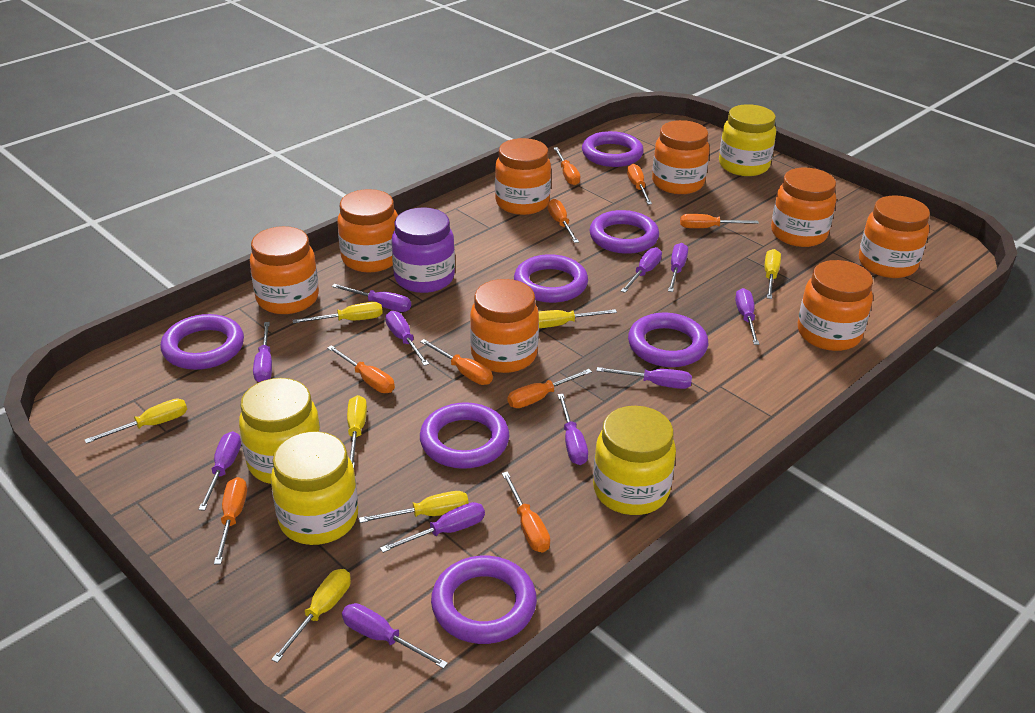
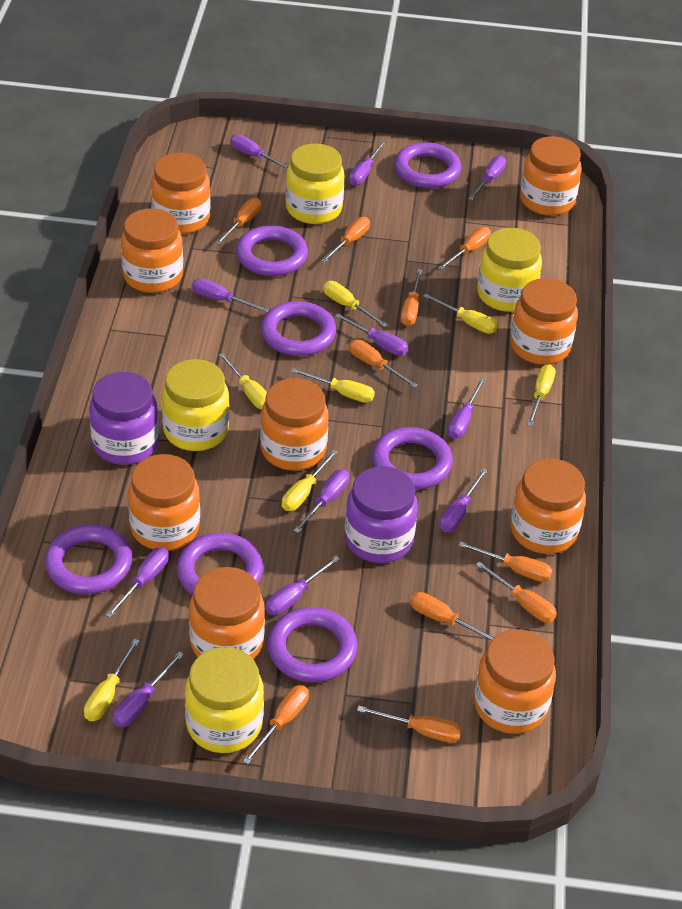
orange jar: [250,226,319,314] [337,189,398,272] [470,279,539,373] [495,138,551,215] [652,120,709,194] [771,168,836,247] [798,260,873,351] [859,195,930,278] = 8 -> [121,208,183,293] [128,454,200,551] [151,153,210,234] [189,567,265,660] [260,378,328,470] [474,629,556,734] [510,278,578,365] [511,458,586,554] [520,136,582,216] = 9
orange screwdriver: [214,477,247,564] [327,345,395,393] [420,339,493,385] [502,472,550,552] [508,369,592,408] [548,199,579,243] [554,147,580,185] [627,164,652,205] [680,214,759,228] = 9 -> [215,198,262,245] [243,685,309,764] [321,217,370,263] [349,339,418,388] [357,706,462,743] [401,269,423,326] [410,592,494,640] [438,227,491,270] [458,541,552,582] [476,561,557,622] = 10
purple jar: [392,207,455,293] = 1 -> [89,372,159,465] [345,466,418,563] = 2

